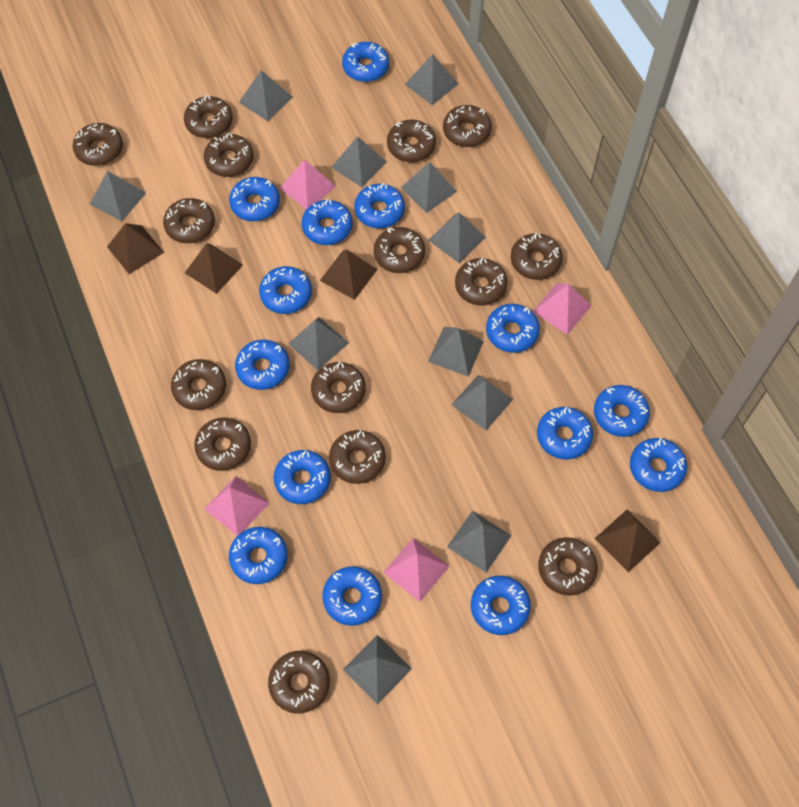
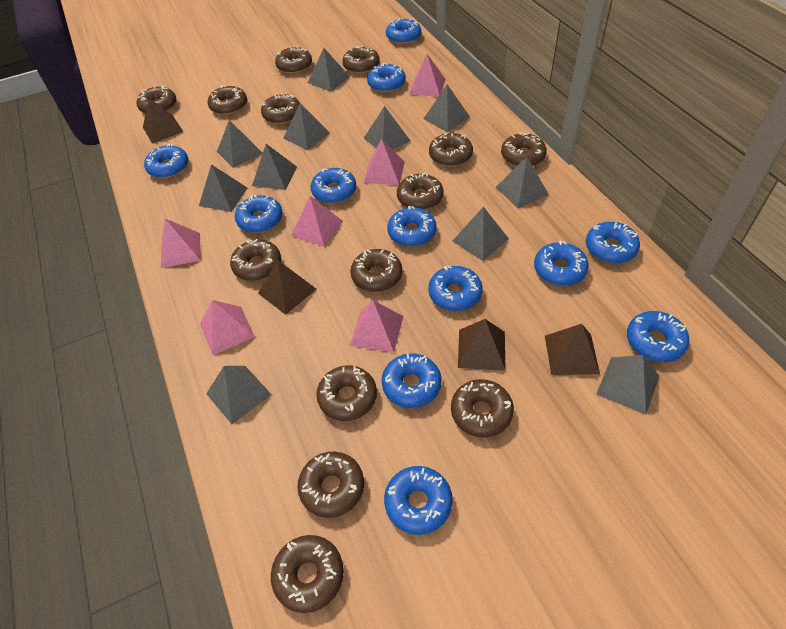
blue donut: [229,177,280,221] [229,527,288,584] [235,340,290,390] [259,266,312,314] [274,450,331,504] [302,199,352,245] [323,566,382,626] [342,42,389,82] [354,183,405,228] [471,576,531,635] [486,304,540,353] [537,407,593,459] [594,385,650,437] [630,438,687,492] = 14 -> [144,144,188,178] [235,195,283,233] [311,168,356,203] [367,63,406,92] [382,353,441,408] [384,466,453,535] [386,18,421,44] [387,206,436,247] [428,266,483,311] [534,241,589,286] [586,222,640,263] [627,311,689,362] = 12
brown donut: [73,123,123,166] [163,198,215,243] [171,359,226,410] [184,95,233,138] [194,418,251,471] [204,133,253,177] [268,651,330,714] [311,362,366,413] [329,430,386,484] [374,227,425,273] [387,120,436,162] [443,105,492,147] [455,258,508,305] [511,233,563,280] [538,537,598,596] = 15 -> [137,85,176,114] [207,85,247,115] [230,239,281,281] [261,93,300,124] [271,535,344,613] [275,46,312,74] [297,452,364,518] [316,365,377,421] [342,46,380,74] [350,249,402,292] [397,173,443,210] [429,133,473,167] [451,379,514,438] [501,132,547,166] = 14
pink pyramid: [205,476,269,536] [280,159,336,209] [383,538,449,602] [533,283,591,335] = 4 -> [161,219,201,268] [200,300,255,355] [291,196,343,247] [350,300,403,352] [364,139,405,185] [409,54,446,97] = 6

